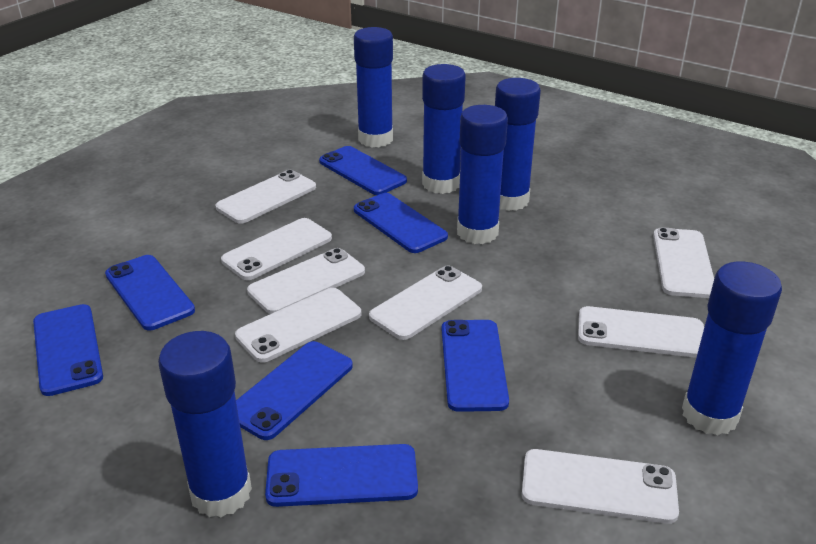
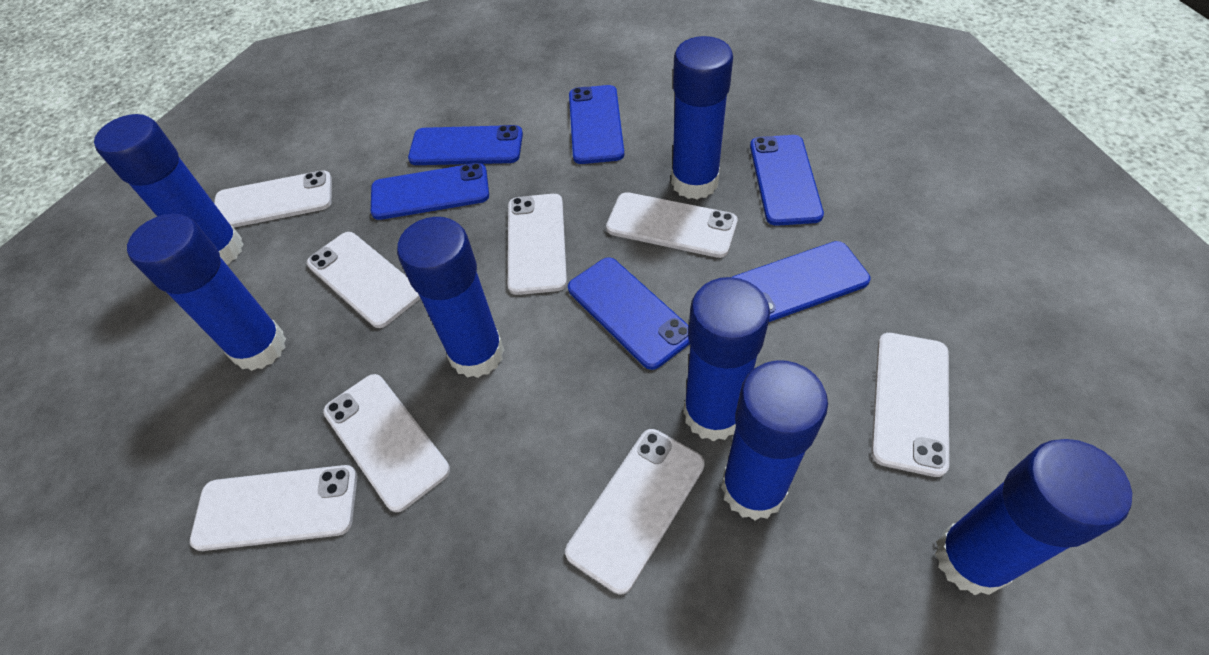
blue glue stick: [158,331,252,518] [354,27,393,148] [422,64,466,194] [457,105,508,244] [495,78,541,211] [682,262,782,435] = 6 -> [94,114,244,265] [127,214,286,371] [397,217,504,378] [671,36,733,199] [683,277,770,442] [721,360,828,520] [935,439,1132,595] = 7
blue phone: [33,304,103,396] [105,255,195,330] [236,341,353,440] [265,444,418,507] [319,146,407,195] [354,193,448,253] [442,320,509,412] = 7 -> [371,163,489,220] [408,125,523,165] [568,257,690,370] [569,85,624,164] [733,241,870,322] [750,135,824,226] = 6

